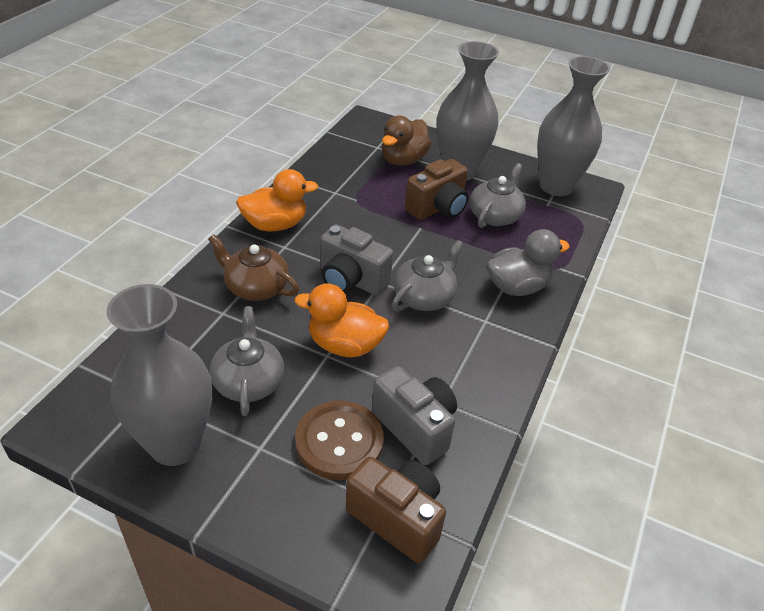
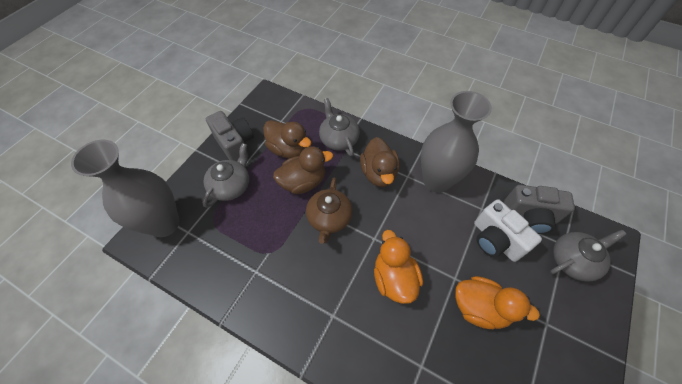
brown button: [295,401,384,480] = 1 -> none = 0
brown camera: [346,457,446,563] [405,159,469,220] = 2 -> none = 0
brown duck: [382,115,431,166] = 1 -> [263,120,311,158] [273,146,333,194] [360,137,400,187] = 3
grey duck: [486,229,570,296] = 1 -> none = 0
grey vase: [107,284,212,466] [436,41,499,181] [537,56,610,196] = 3 -> [71,140,179,237] [421,91,492,193] = 2
white camera: none = 0 -> [474,199,542,262] = 1

